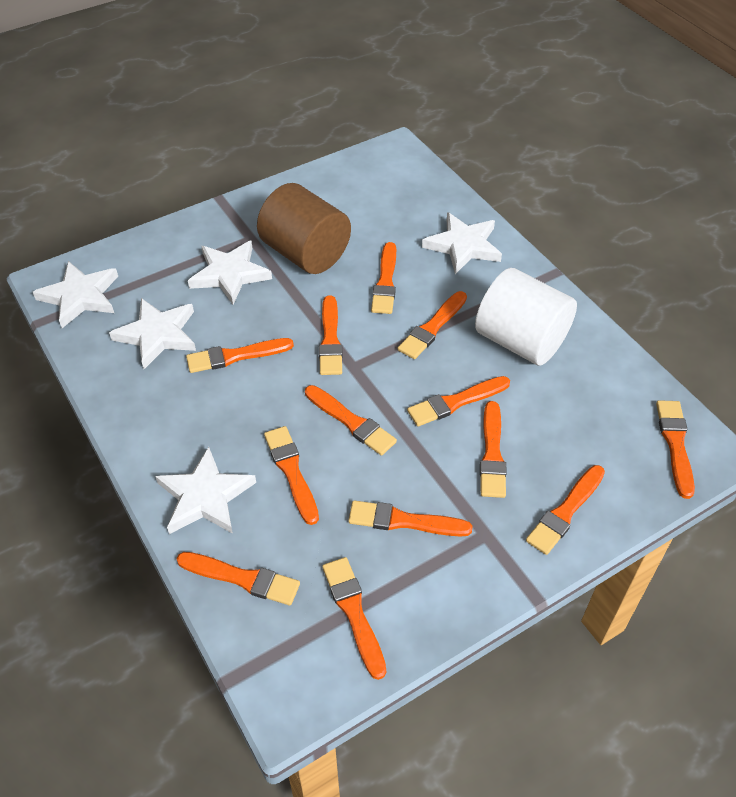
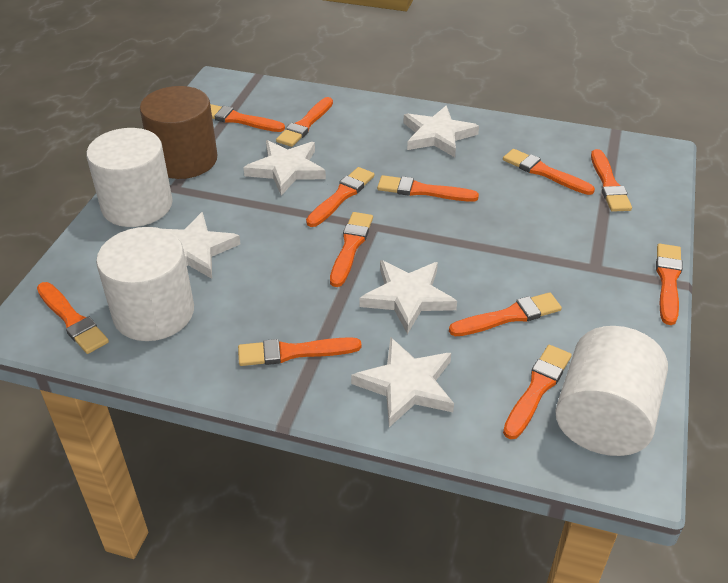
orange brush: [177,552,300,606] [186,338,294,373] [264,426,319,525] [305,385,397,455] [319,296,343,375] [322,557,386,680] [348,500,472,537] [371,242,396,314] [398,291,467,359] [407,376,510,426] [480,401,507,498] [526,465,605,555] [656,400,695,499] = 13 -> [37,282,109,354] [210,104,285,132] [238,337,361,366] [276,97,333,147] [306,167,375,227] [330,212,373,287] [377,175,479,202] [449,292,562,336] [503,149,595,195] [503,345,572,439] [591,149,632,212] [656,244,683,325] = 12
white cylinder: [475,268,577,366] = 1 -> [86,128,173,227] [96,227,194,341] [555,326,668,456] = 3

